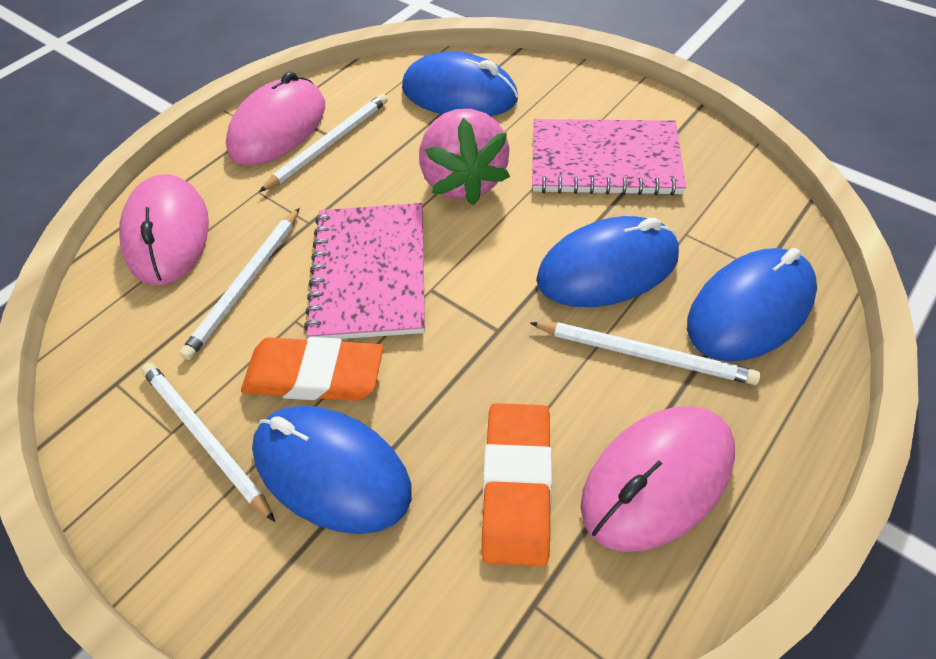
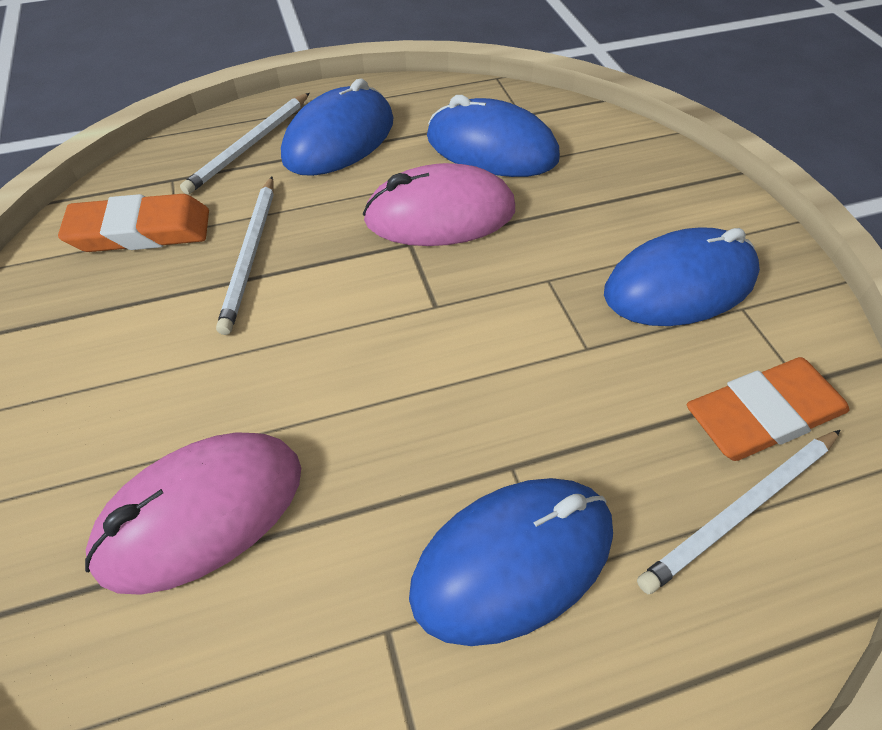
pink mouse: [119,174,209,285] [226,71,325,166] [580,406,735,552] = 3 -> [85,432,301,595] [363,163,515,246] = 2
pink notebook: [304,203,425,339] [532,119,686,196] = 2 -> none = 0
pink strawberry: [419,109,510,205] = 1 -> none = 0
white pencil: [141,363,275,522] [179,208,300,360] [259,94,388,192] [530,322,760,385] = 4 -> [180,93,310,195] [216,177,274,335] [637,430,841,594] = 3

